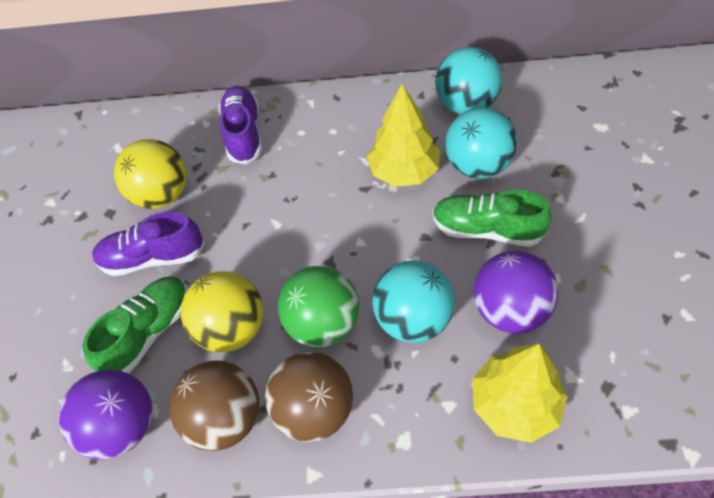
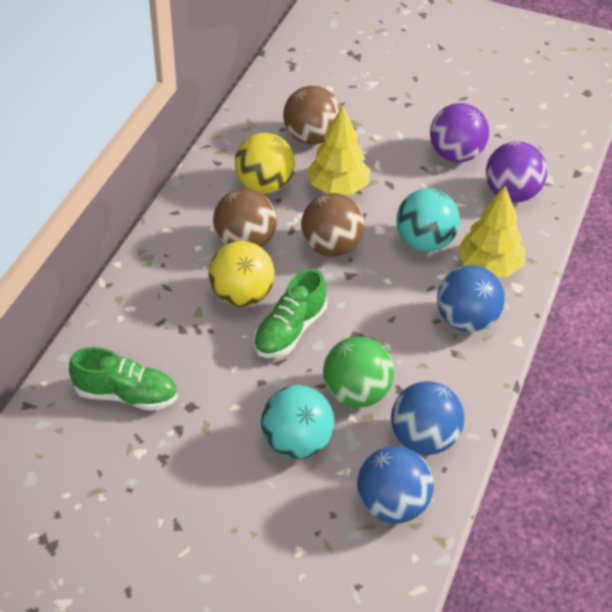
blue ball: none = 0 -> [357,446,434,523] [391,381,465,455] [437,265,505,332] = 3
brown ball: [169,361,259,451] [265,352,353,442] = 2 -> [213,189,277,248] [283,86,341,145] [301,193,365,257] = 3
purple shoe: [92,211,205,276] [219,86,262,164] = 2 -> none = 0
turquoise ball: [372,260,455,343] [435,47,502,114] [445,107,517,179] = 3 -> [261,385,335,459] [396,188,460,252] = 2

